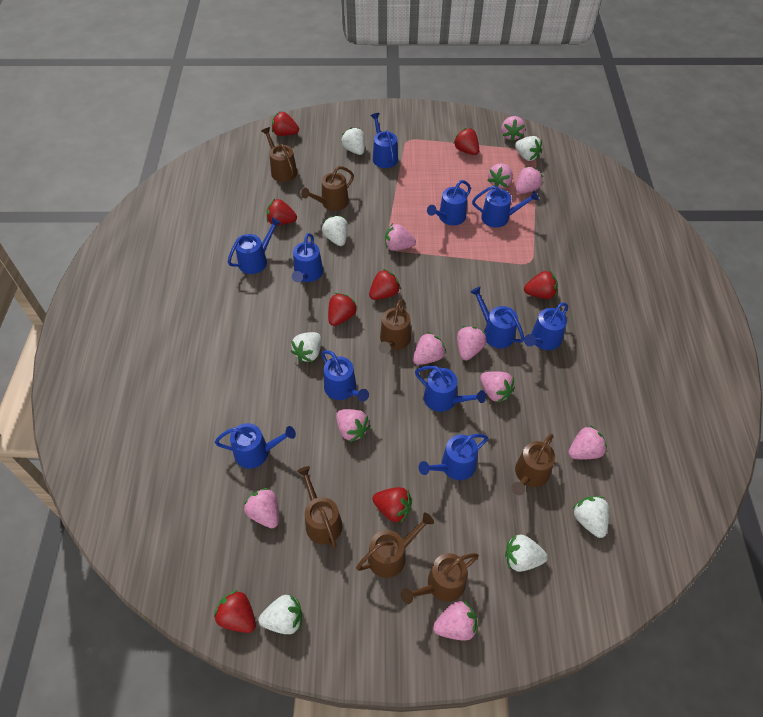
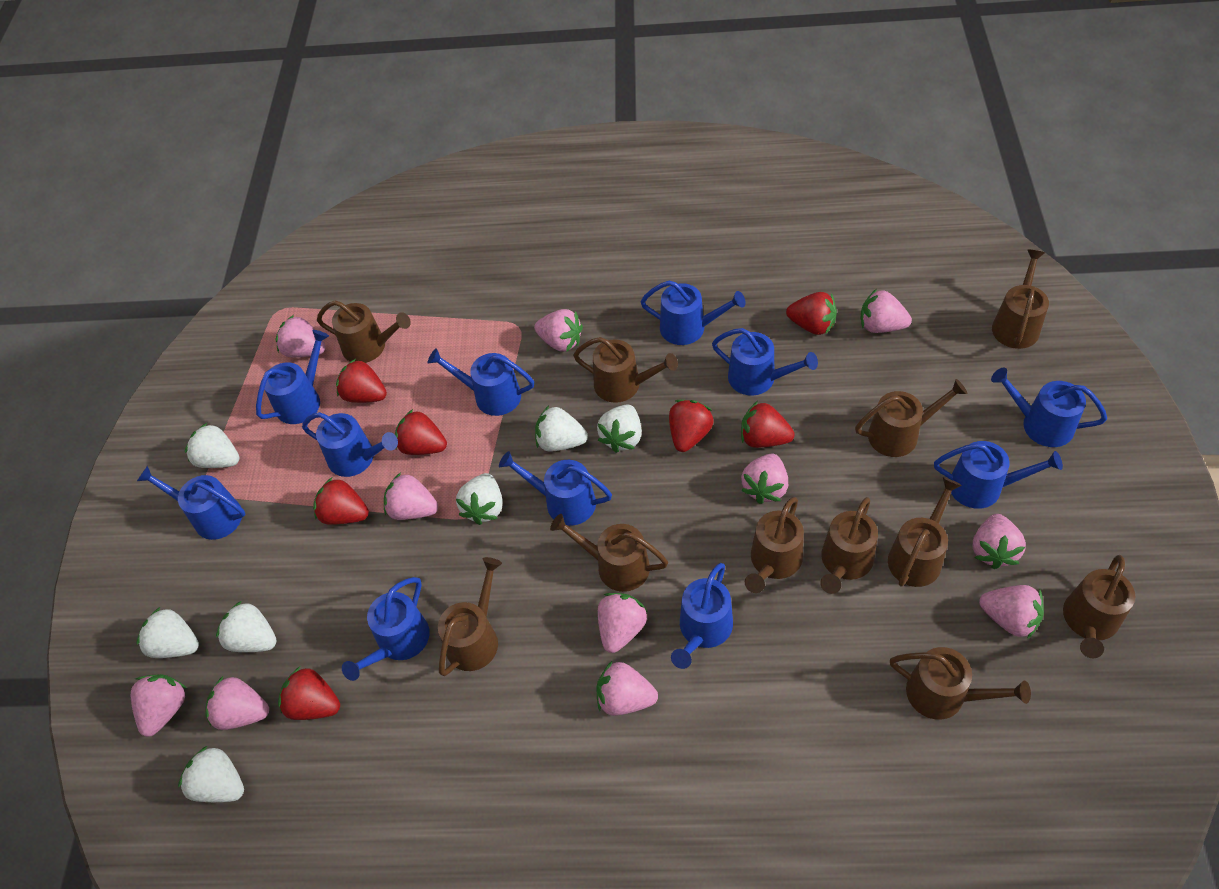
brown watering can: [261,127,297,182] [297,466,342,548] [301,166,354,211] [356,512,434,578] [379,299,411,354] [401,553,479,604] [512,434,555,495] = 7 -> [317,300,411,363] [438,557,502,676] [550,514,668,592] [573,337,678,403] [745,497,804,593] [820,497,878,594] [855,379,968,457] [888,477,962,587] [890,647,1031,720] [992,249,1049,349] [1063,555,1135,658] = 11
red strawberry: [214,590,256,633] [266,199,297,225] [272,112,299,136] [328,293,358,326] [369,269,401,300] [372,487,412,523] [453,128,479,155] [524,271,558,299] = 8 -> [278,667,340,720] [313,478,369,525] [336,359,387,403] [395,409,447,455] [669,400,714,452] [741,401,795,448] [786,292,837,335] = 7

